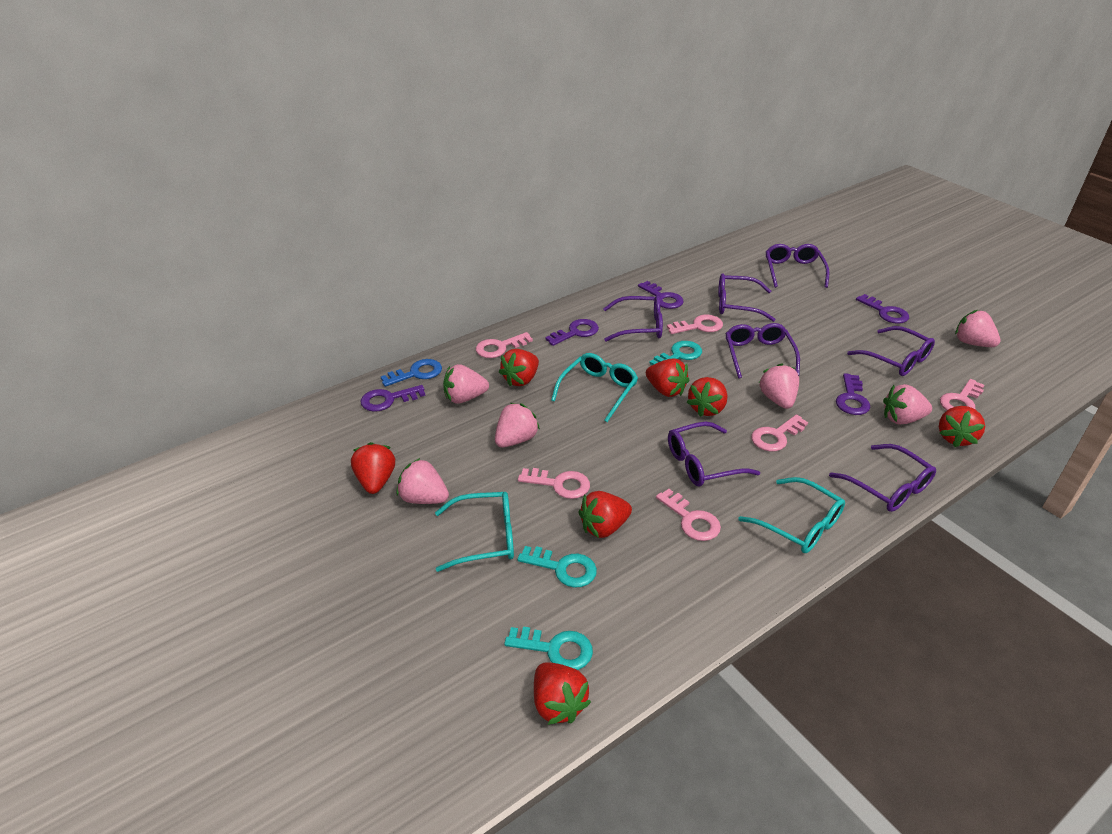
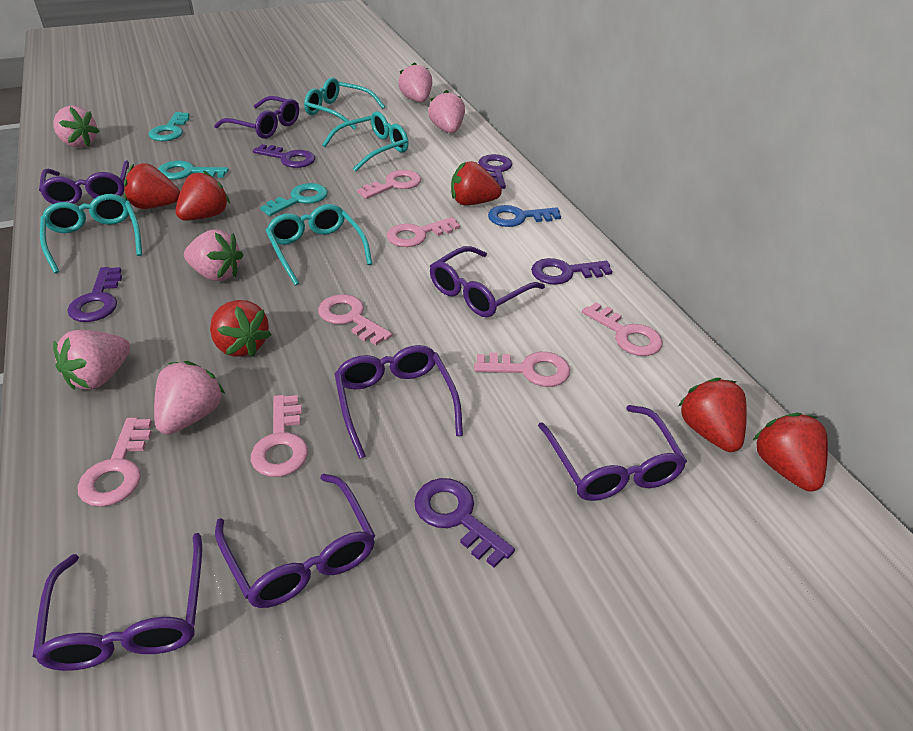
pink key: [476,332,533,358] [518,468,590,499] [656,489,721,541] [667,315,723,334] [751,414,808,452] [940,379,984,410] = 6 -> [78,417,152,507] [251,395,308,477] [318,294,392,345] [357,170,421,199] [387,217,460,247] [474,352,570,387] [582,302,663,356] = 7
red strawberry: [351,442,395,494] [499,349,539,386] [534,663,591,725] [578,491,632,538] [646,359,689,397] [687,377,727,417] [939,406,985,447] = 7 -> [124,163,180,209] [176,171,230,221] [210,300,272,357] [451,161,502,205] [678,378,747,452] [753,412,828,492] = 6
turquoise glasses: [435,492,514,572] [551,353,638,422] [738,477,845,553] = 3 -> [40,194,142,274] [265,204,372,286] [304,77,385,130] [322,111,409,172] = 4

